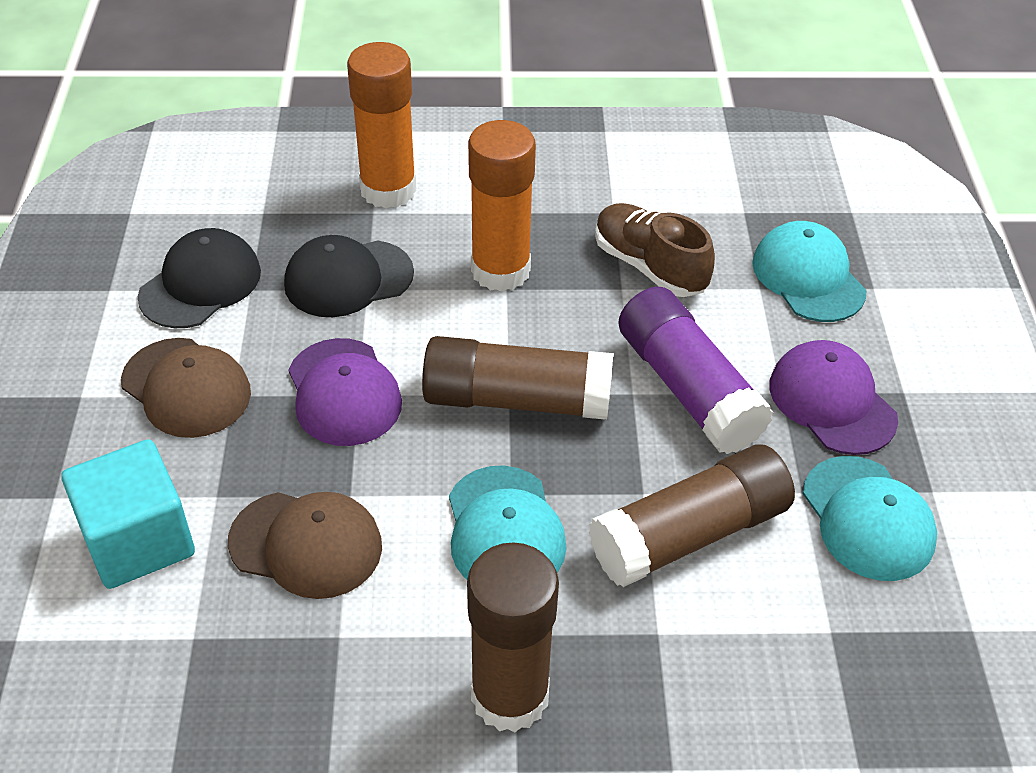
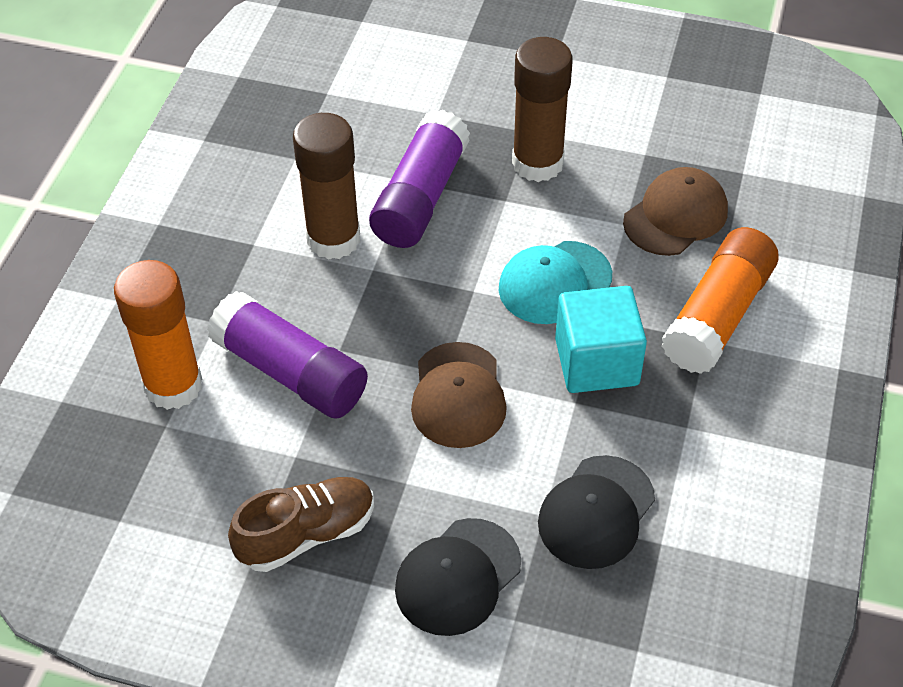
brown glue stick: [422,336,613,420] [467,542,559,732] [589,444,795,587] = 3 -> [293,113,360,260] [512,37,573,182] = 2
purple cap: [289,338,402,446] [769,340,898,455] = 2 -> none = 0
purple glue stick: [618,286,773,454] = 1 -> [207,291,368,419] [369,110,470,248] = 2
turquoise cap: [449,466,567,579] [752,221,867,322] [803,456,937,581] = 3 -> [499,241,612,324] = 1

